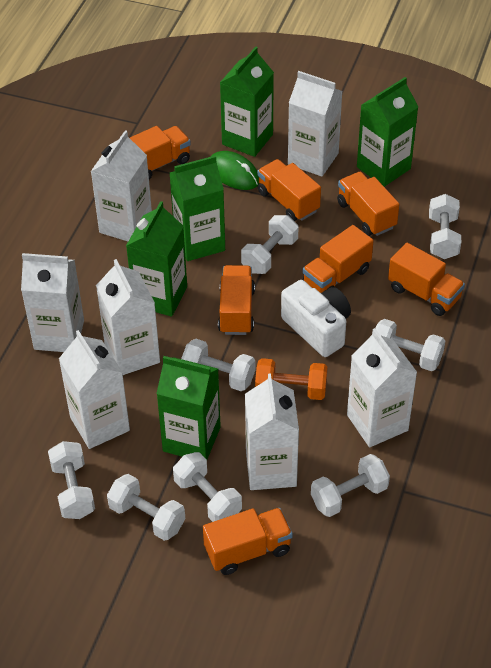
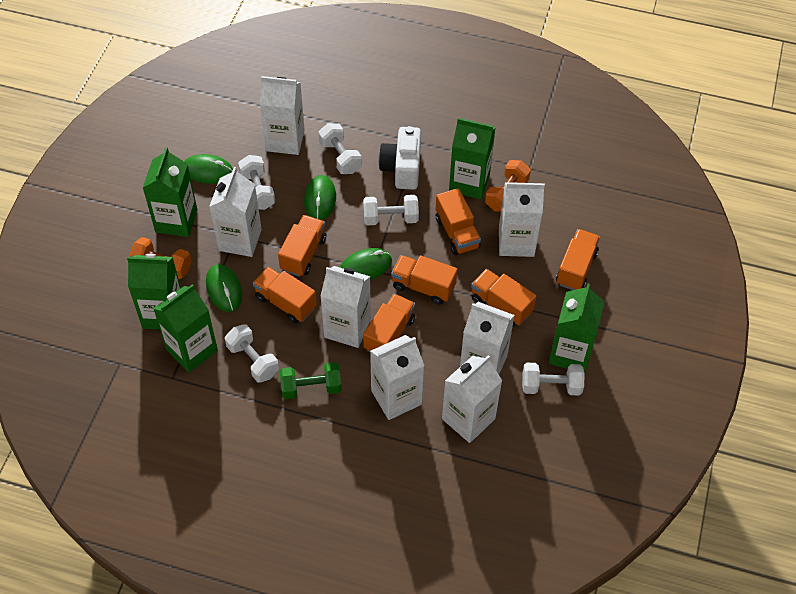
green dumbbell: none = 0 -> [280,362,342,399] = 1
green mouse: [212,151,259,190] = 1 -> [184,154,233,184] [206,264,242,312] [304,175,336,220] [340,248,392,280] = 4
orange dumbbell: [255,358,327,400] = 1 -> [130,237,192,279] [485,160,531,212] = 2
white dumbbell: [48,441,95,519] [107,474,185,541] [173,452,242,522] [181,339,255,391] [241,215,298,274] [311,454,390,517] [375,319,445,371] [429,194,461,259] = 8 -> [225,324,279,383] [238,155,275,210] [318,123,362,174] [363,195,419,225] [522,363,585,396] = 5

